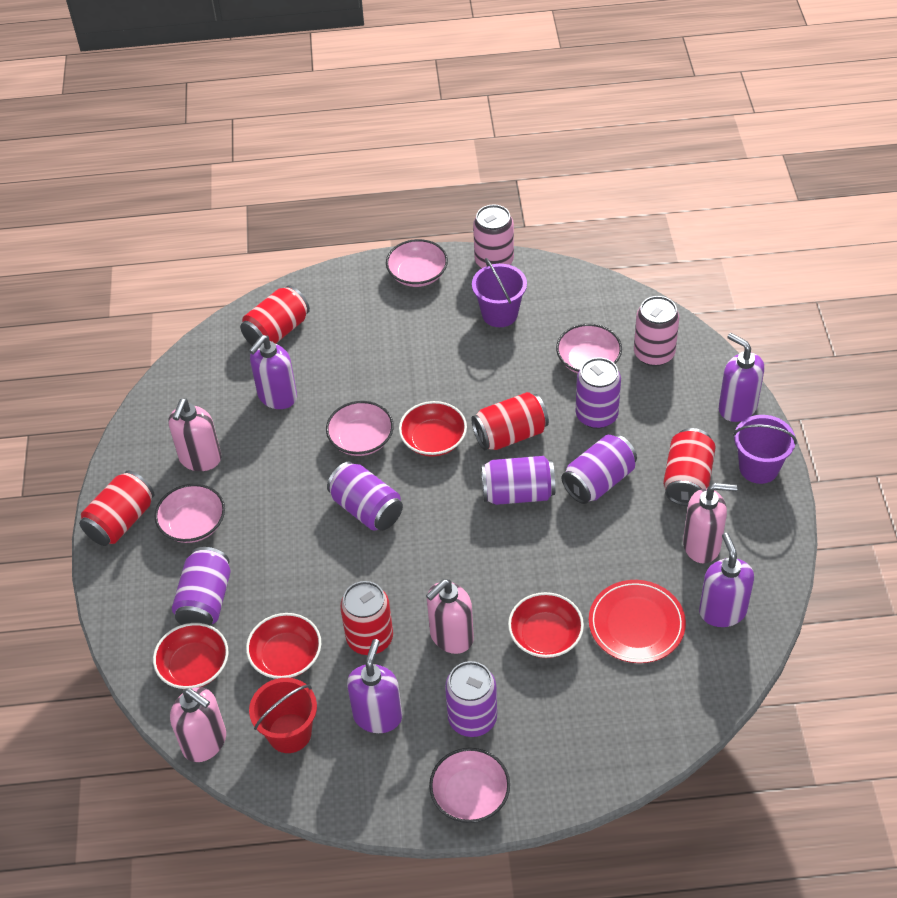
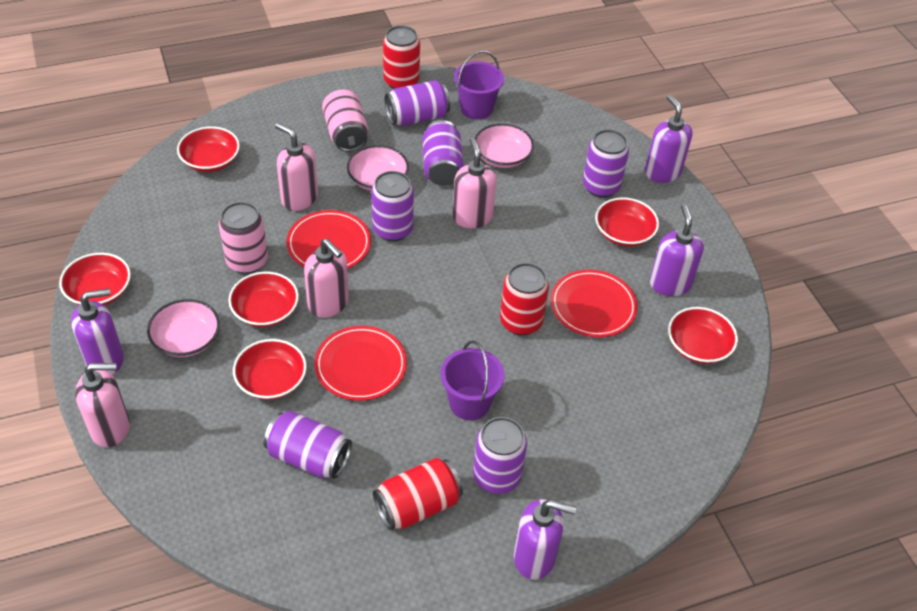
pink bowl: [155,484,225,543] [326,401,394,456] [386,239,448,287] [429,748,510,823] [556,324,622,373] = 5 -> [147,299,220,357] [347,145,409,191] [475,123,534,168] = 3
red bowl: [153,623,229,689] [246,613,321,679] [399,401,467,457] [508,592,584,658] = 4 -> [59,253,131,306] [177,126,240,172] [228,272,299,327] [233,339,307,400] [595,197,659,247] [668,307,738,364] = 6
red bucket: [249,678,317,753] = 1 -> none = 0
red can: [79,470,154,546] [240,285,310,346] [340,581,393,655] [471,392,549,450] [663,428,716,506] = 5 -> [373,458,463,530] [383,25,420,89] [500,263,549,336] = 3
red plate: [589,580,686,663] = 1 -> [286,210,371,269] [314,326,407,401] [551,270,638,337] = 3

